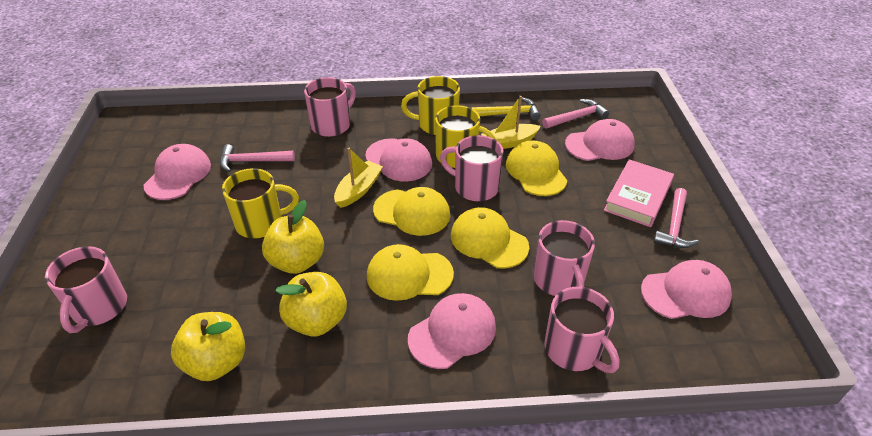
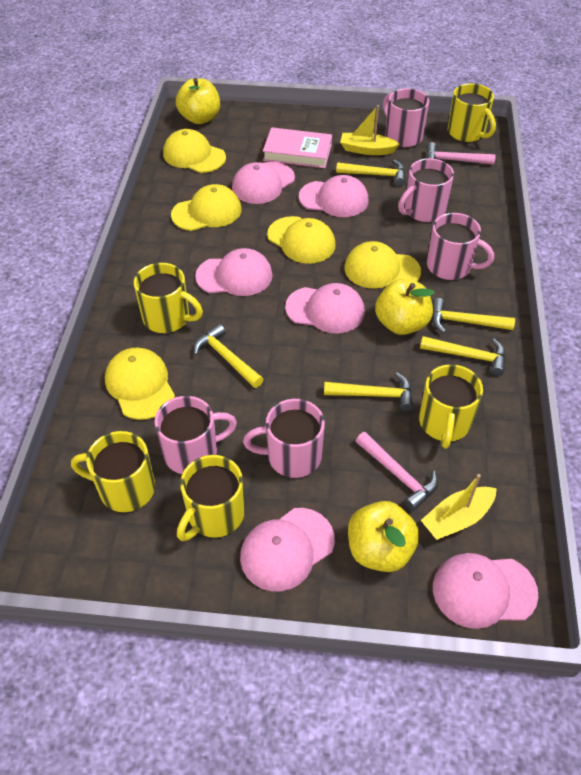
pink cap: [144,144,211,200] [365,138,432,182] [408,293,496,369] [565,119,635,161] [641,260,732,319] = 5 -> [195,248,273,296] [232,162,295,204] [240,508,335,591] [285,283,365,333] [299,175,368,217] [433,553,539,629] = 6
pink hammer: [220,144,295,172] [542,99,609,129] [653,188,699,248] = 3 -> [356,432,438,511] [426,142,496,165] = 2
yellow cap: [367,244,454,301] [373,187,450,236] [451,207,529,269] [506,140,567,196] = 4 -> [105,348,175,420] [163,129,226,173] [171,184,242,231] [267,216,336,264] [344,241,421,289] = 5
yellow hammer: [471,97,541,121] = 1 -> [194,324,264,388] [324,372,413,412] [336,160,405,186] [420,336,506,376] [432,298,515,333] = 5
yellow mug: [222,168,299,238] [401,76,460,135] [435,105,496,168] = 3 -> [71,431,155,512] [134,263,203,333] [177,455,245,541] [419,364,483,449] [448,83,496,142] = 5

